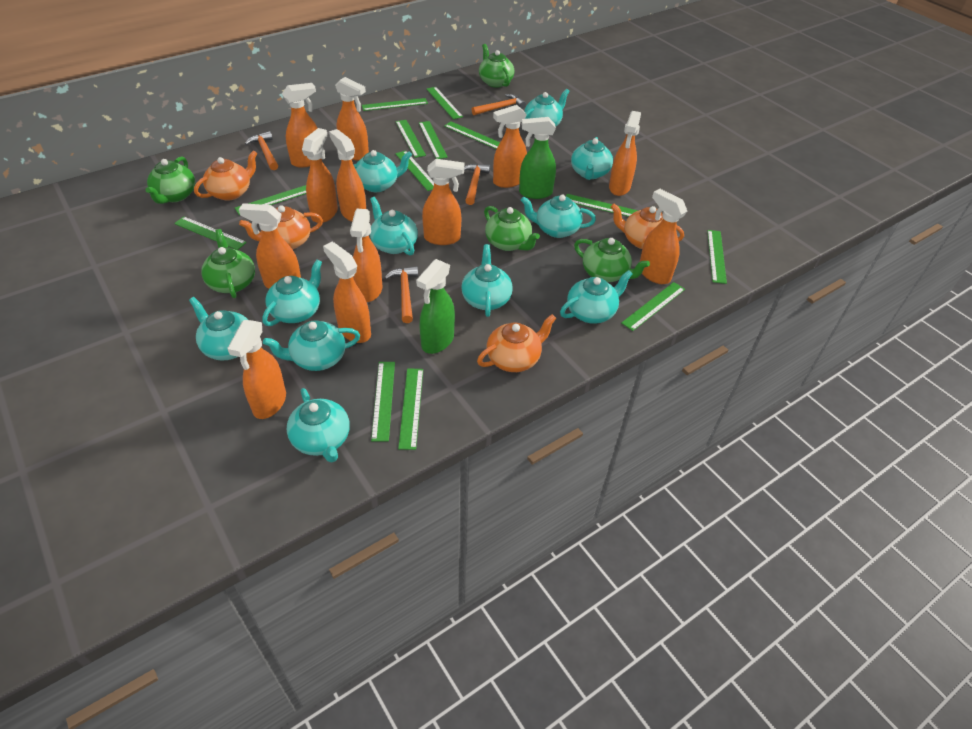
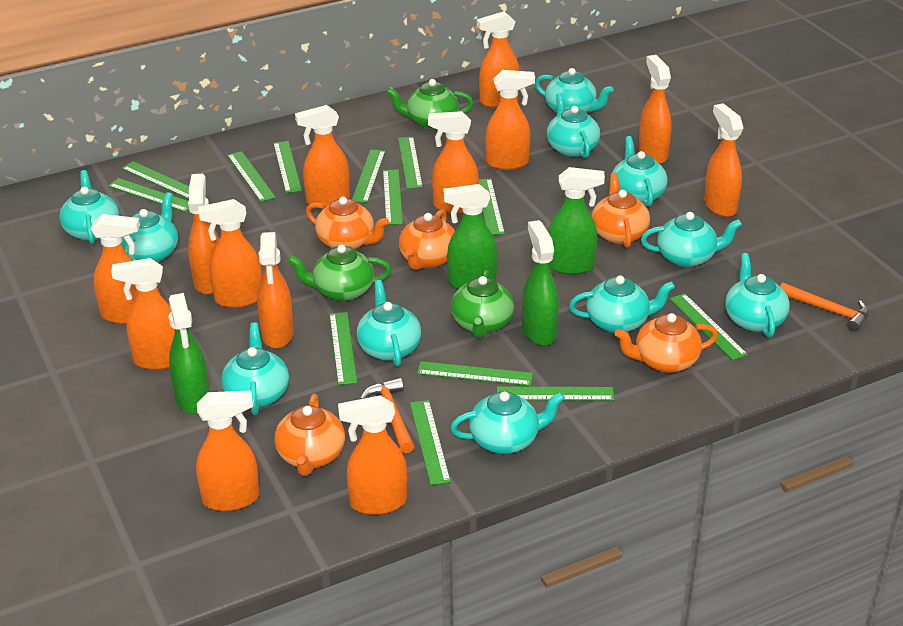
green spray bottle: [416,259,455,354] [519,117,556,199] = 2 -> [169,293,209,414] [444,184,498,289] [522,220,559,346] [548,167,605,275] = 4
green teapot: [145,157,196,204] [201,229,255,298] [479,44,514,88] [484,206,540,251] [574,238,650,282] = 5 -> [287,244,391,301] [386,79,473,129] [451,269,514,338] = 3
orange hammer: [245,131,278,170] [384,266,418,323] [464,164,490,205] [471,94,526,115] = 4 -> [360,378,414,453] [780,282,869,332] = 2
orange spray bottle: [227,320,286,419] [239,203,301,289] [282,83,318,168] [302,128,338,223] [323,242,371,343] [329,129,366,222] [335,77,369,161] [350,209,382,302] [422,159,464,245] [493,105,527,188] [609,111,641,196] [640,189,687,284] = 12 -> [91,214,140,324] [111,258,175,370] [188,174,219,295] [196,391,259,511] [198,199,262,308] [257,232,294,348] [295,105,350,208] [338,395,407,515] [428,111,479,213] [477,11,519,108] [486,70,535,170] [638,55,672,164] [704,103,744,217] = 13
orange teapot: [194,150,258,201] [239,205,323,250] [477,314,556,372] [611,203,684,249] = 4 -> [275,394,345,476] [306,197,389,249] [399,209,455,270] [592,172,650,248] [614,313,718,373] = 5

